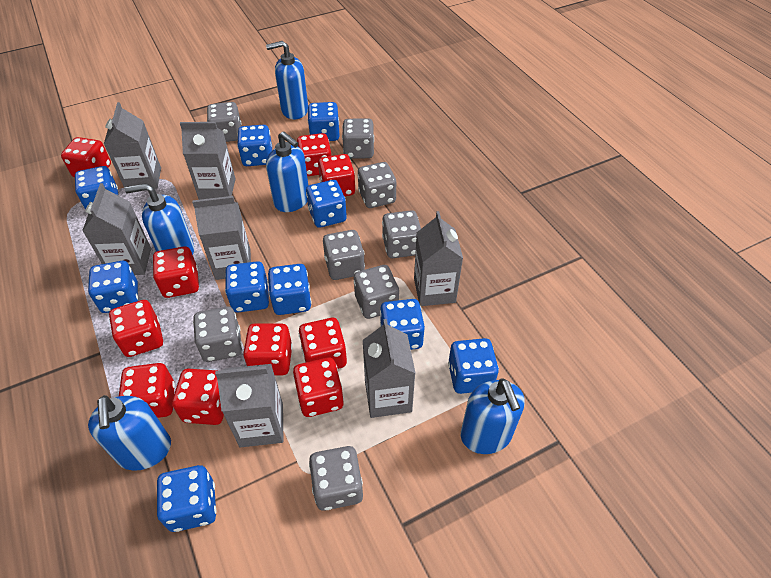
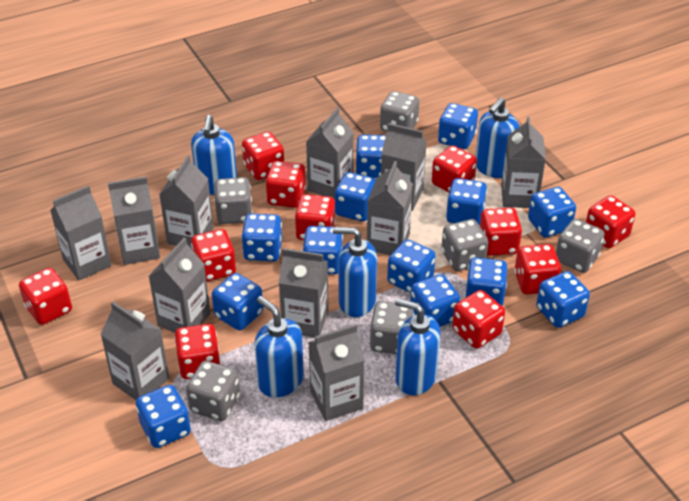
blue dice: [75,166,118,210] [88,261,138,313] [157,465,217,532] [225,261,269,313] [237,125,272,166] [268,264,311,315] [306,180,347,228] [308,102,340,141] [380,299,425,350] [448,338,499,394] = 10 -> [136,385,191,448] [212,273,263,331] [241,213,282,261] [303,226,343,274] [335,172,376,221] [355,135,386,178] [387,239,436,293] [410,274,460,327] [438,103,478,149] [446,178,487,225] [465,257,507,306] [528,187,576,237] [536,271,590,328] = 13
grey carton: [82,183,151,275] [104,102,161,189] [180,122,235,200] [192,196,251,280] [215,364,283,448] [363,319,415,418] [414,211,463,306] = 7 -> [50,186,112,280] [100,302,169,400] [108,177,160,265] [148,238,210,333] [159,155,214,249] [279,248,328,338] [306,108,354,200] [308,324,365,421] [367,161,413,255] [381,123,427,211] [501,117,546,208] = 11
grey dice: [193,307,242,362] [207,102,242,142] [309,446,363,511] [323,230,365,280] [342,118,374,159] [353,265,399,319] [357,162,396,208] [382,210,421,258] = 8 -> [186,361,240,421] [214,177,253,224] [370,301,414,354] [380,91,419,132] [441,219,488,271] [556,219,605,273] = 6
red dice: [61,137,111,178] [109,300,163,357] [119,363,175,418] [153,246,199,298] [172,369,224,425] [243,323,293,375] [293,358,344,417] [297,133,331,176] [299,318,347,369] [318,154,356,196] = 10 -> [19,268,72,325] [175,324,221,379] [191,229,236,282] [242,132,284,180] [266,161,306,208] [295,194,336,240] [432,145,477,192] [452,290,505,349] [480,208,522,256] [514,244,561,295] [586,195,635,248] = 11

